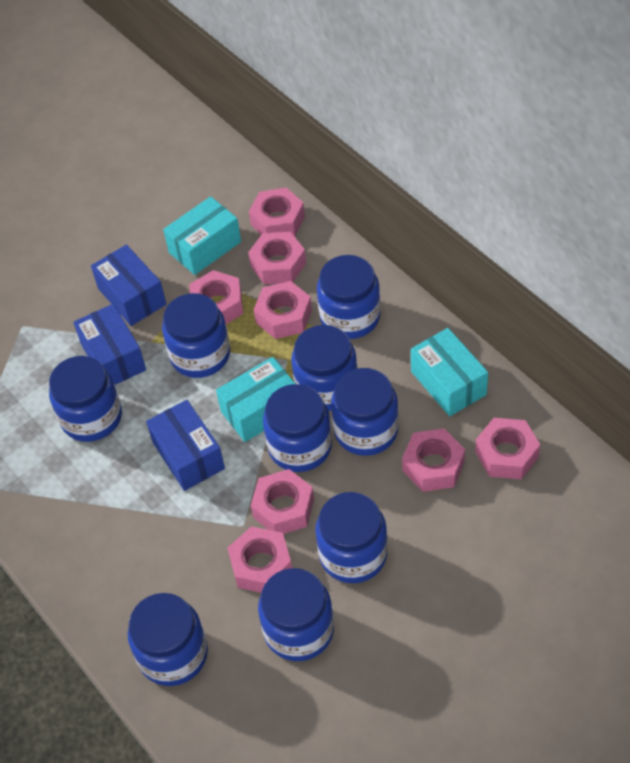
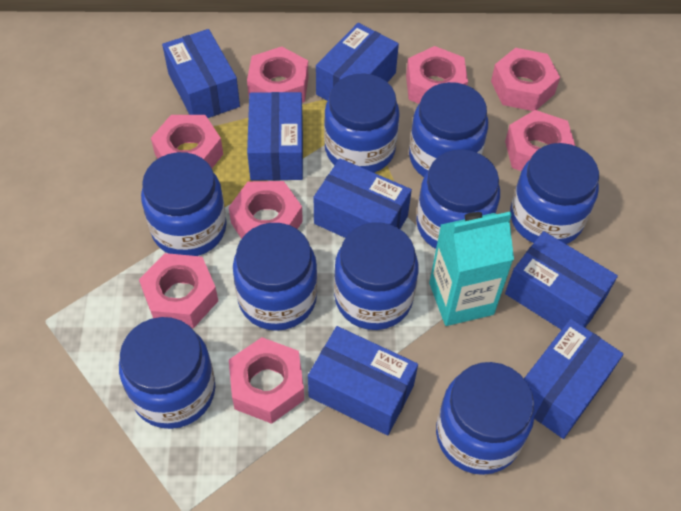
blue box: [73,304,146,385] [91,244,166,326] [146,400,225,491] = 3 -> [162,29,240,118] [247,92,303,181] [308,326,418,436] [314,158,412,238] [316,23,399,101] [505,231,618,330] [524,319,623,439] = 7
turquoise box: [163,196,241,275] [216,357,295,442] [411,328,488,416] = 3 -> none = 0
turquoise carton: none = 0 -> [429,212,514,326] = 1

